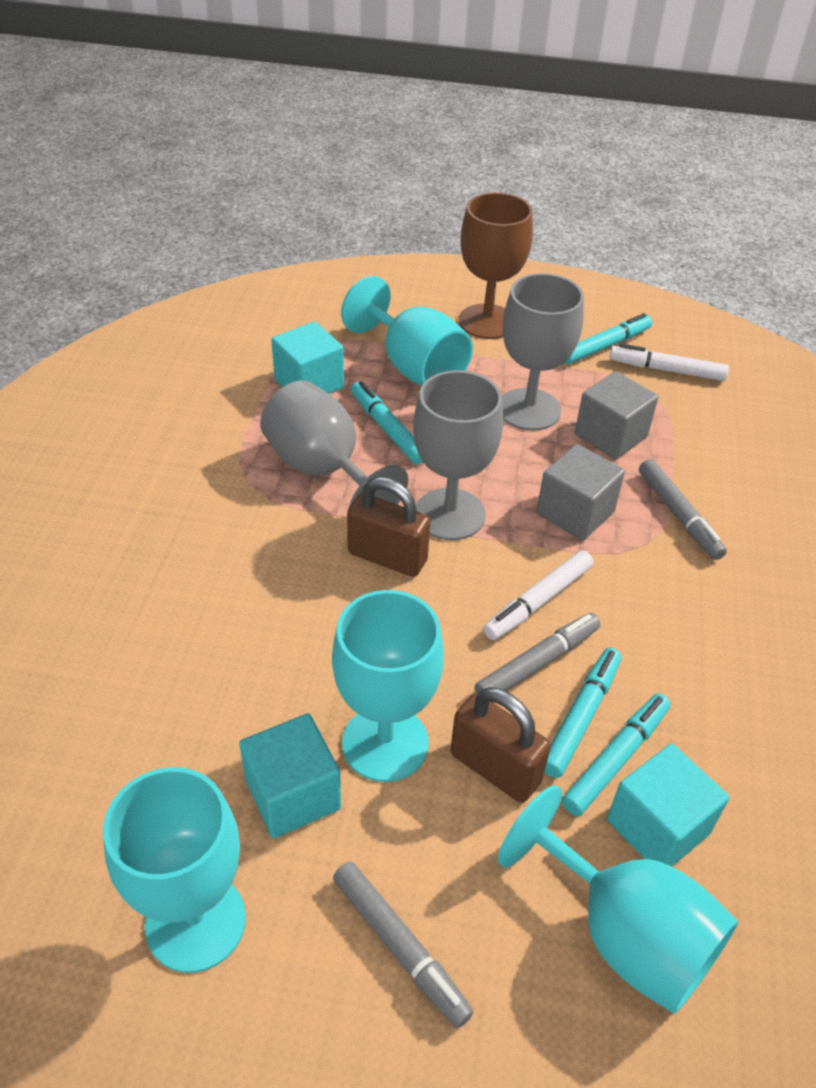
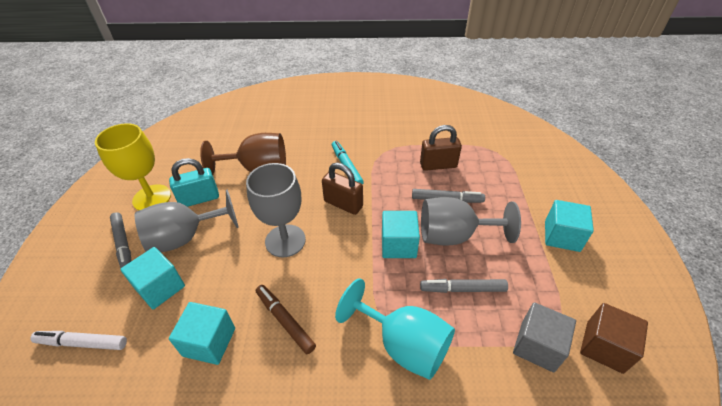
brown cube: none = 0 -> [580,303,648,374] = 1
brown marker: none = 0 -> [256,285,316,354] = 1
grey cube: [536,444,625,541] [575,371,658,460] = 2 -> [513,302,576,372] = 1
turquoise cube: [239,713,341,838] [271,322,344,394] [607,744,729,866] = 3 -> [120,247,185,309] [169,302,235,365] [382,211,420,258] [545,200,594,252] = 4
turquoise goblet: [103,767,246,973] [332,590,444,782] [341,276,473,386] [498,785,738,1014] = 4 -> [335,278,455,380] = 1
turquoise marker: [351,381,423,464] [544,648,621,778] [562,693,671,816] [565,313,652,364] = 4 -> [332,141,364,185] = 1
turquoise padlock: none = 0 -> [169,158,219,207] = 1
white marker: [483,550,593,640] [610,344,729,381] = 2 -> [30,331,127,350] = 1
yellow goblet: none = 0 -> [95,123,171,211] = 1

